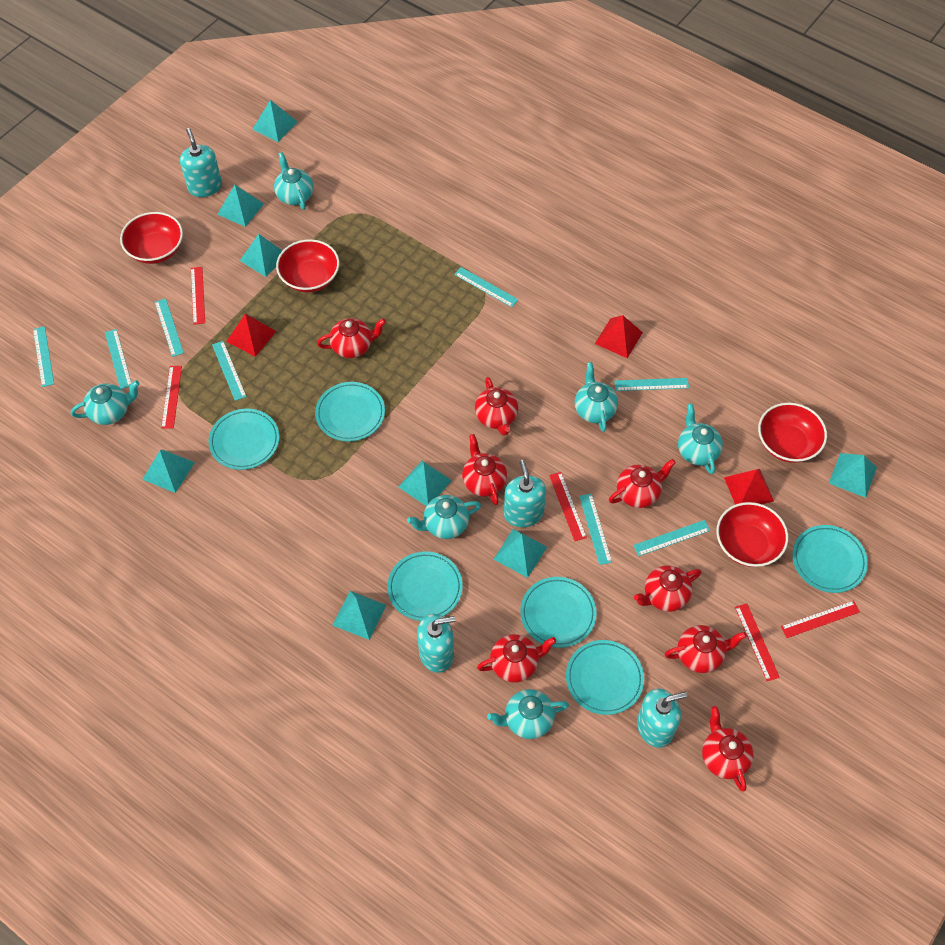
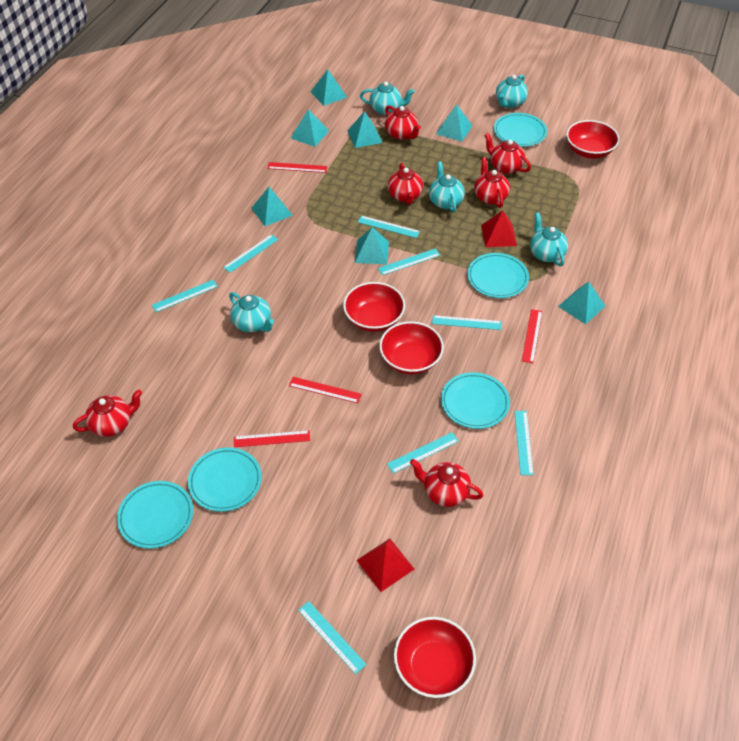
red pyramid: [226,314,276,357] [595,315,643,358] [724,469,774,505] = 3 -> [357,539,415,592] [481,210,517,247] = 2
red ruler: [161,366,182,429] [191,267,205,325] [549,472,587,541] [735,604,780,681] [781,600,860,638] = 5 -> [234,430,310,447] [267,162,327,173] [289,377,362,403] [522,309,542,363] = 4
red teapot: [317,318,386,358] [462,434,507,505] [475,377,518,436] [477,634,556,682] [609,459,676,508] [634,565,701,612] [665,625,747,673] [702,706,754,791] = 8 -> [73,389,142,437] [385,105,421,140] [388,163,423,205] [410,459,484,507] [474,157,510,208] [484,133,531,174] = 6
turquoise plate: [208,409,280,470] [315,382,385,442] [387,552,463,621] [520,577,597,648] [566,640,644,715] [792,525,868,593] = 6 -> [117,481,193,549] [188,447,262,512] [441,372,510,429] [467,253,529,298] [494,113,547,147] = 5
turquoise pyramid: [142,449,195,493] [217,185,264,227] [240,234,282,277] [253,100,297,142] [333,591,386,640] [399,461,452,506] [494,529,547,578] [829,453,877,498] = 8 -> [251,187,293,226] [291,109,329,147] [310,69,347,106] [347,111,383,148] [355,227,389,264] [436,104,473,142] [558,282,605,324] = 7
turquoise soap dispenser: [180,128,222,197] [417,614,456,673] [504,460,546,527] [637,689,687,748] = 4 -> none = 0
turquoise teapot: [71,380,140,425] [274,152,313,210] [407,495,481,539] [487,689,569,739] [575,362,618,432] [678,403,723,474] = 6 -> [229,292,274,332] [360,82,415,115] [429,161,465,213] [496,75,528,108] [530,212,568,266] = 5

